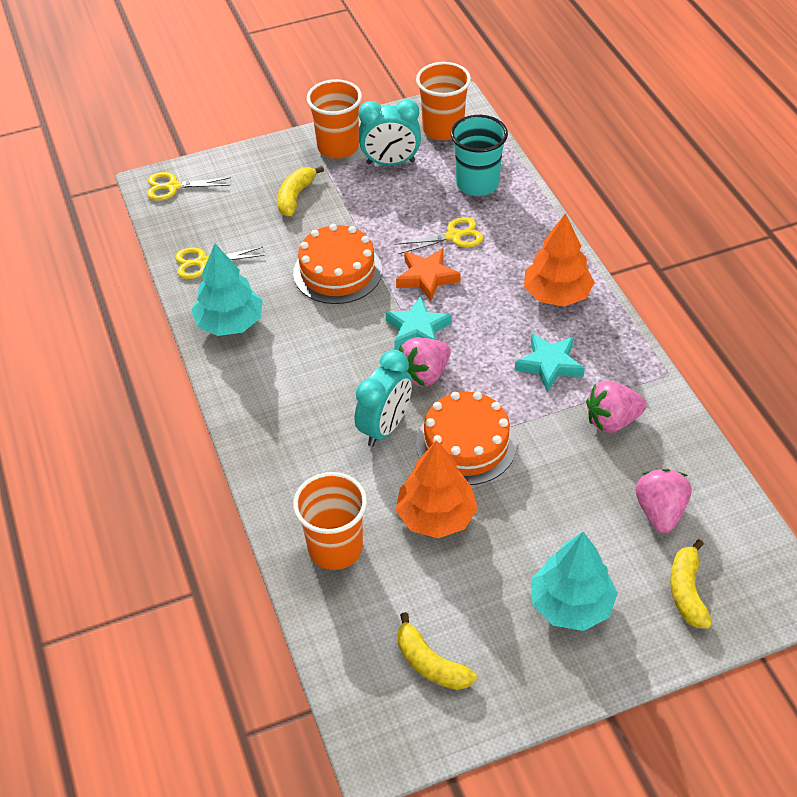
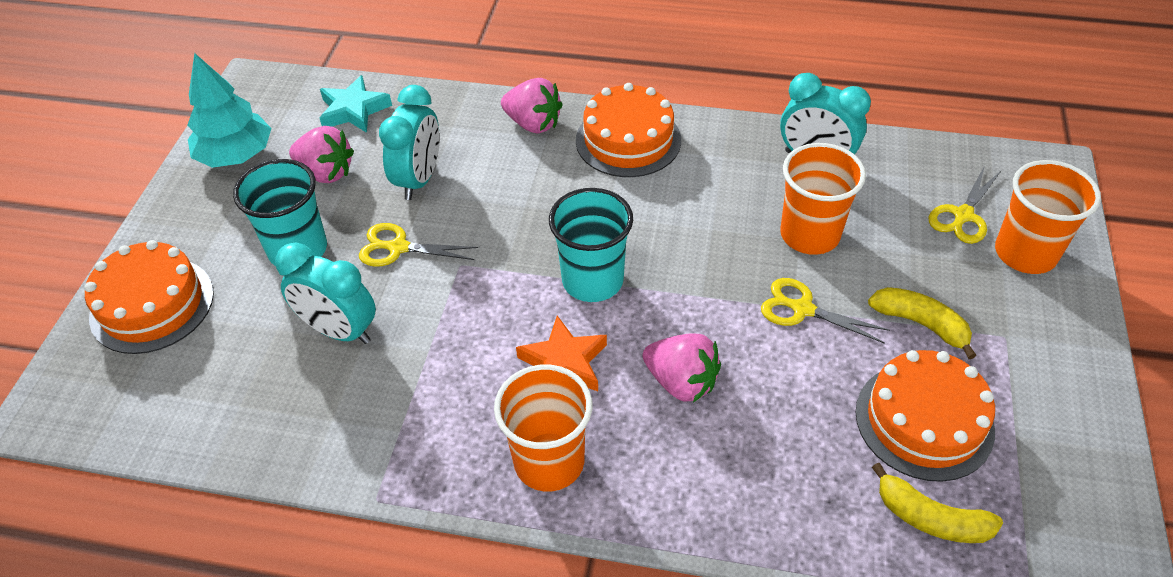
orange cake: [293,224,382,304] [416,392,517,485] = 2 -> [84,240,214,354] [576,83,681,177] [855,350,995,482] = 3
orange tree: [396,440,478,538] [524,213,595,306] = 2 -> none = 0
turquoise clock: [355,350,412,447] [358,99,421,165] = 2 -> [275,243,376,344] [379,85,440,200] [780,73,871,155] = 3
turquoise cup: [450,115,508,196] = 1 -> [233,159,327,266] [549,188,633,302] = 2
turquoise star: [385,296,452,350] [515,333,585,392] = 2 -> [320,75,392,133] = 1
turquoise tree: [191,244,263,336] [531,532,618,631] = 2 -> [188,53,271,168] = 1
yellow banana: [277,166,324,216] [398,612,477,690] [670,539,712,629] = 3 -> [868,287,977,359] [872,463,1003,543] = 2

